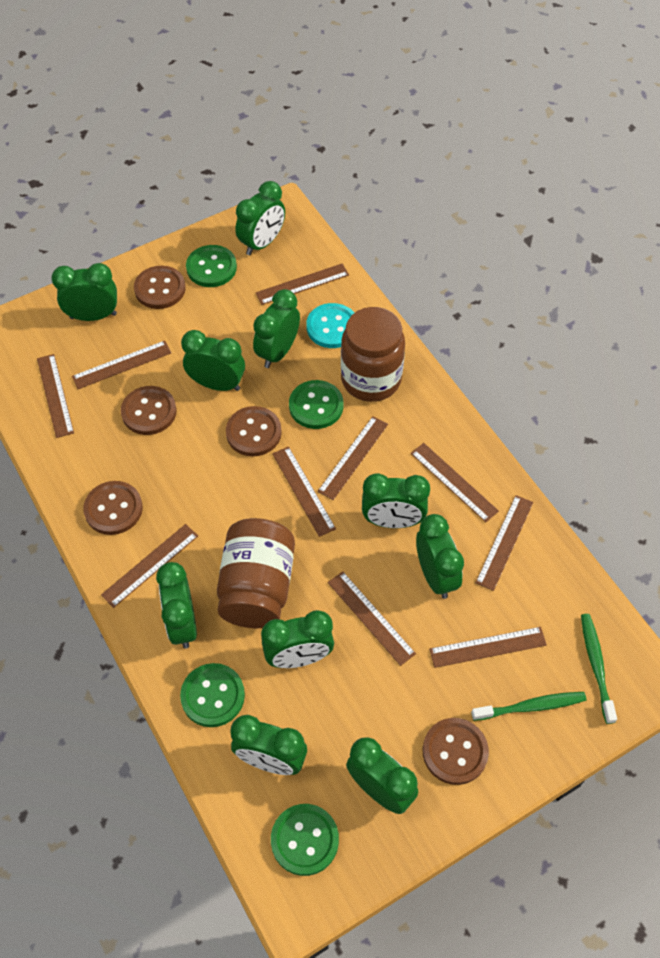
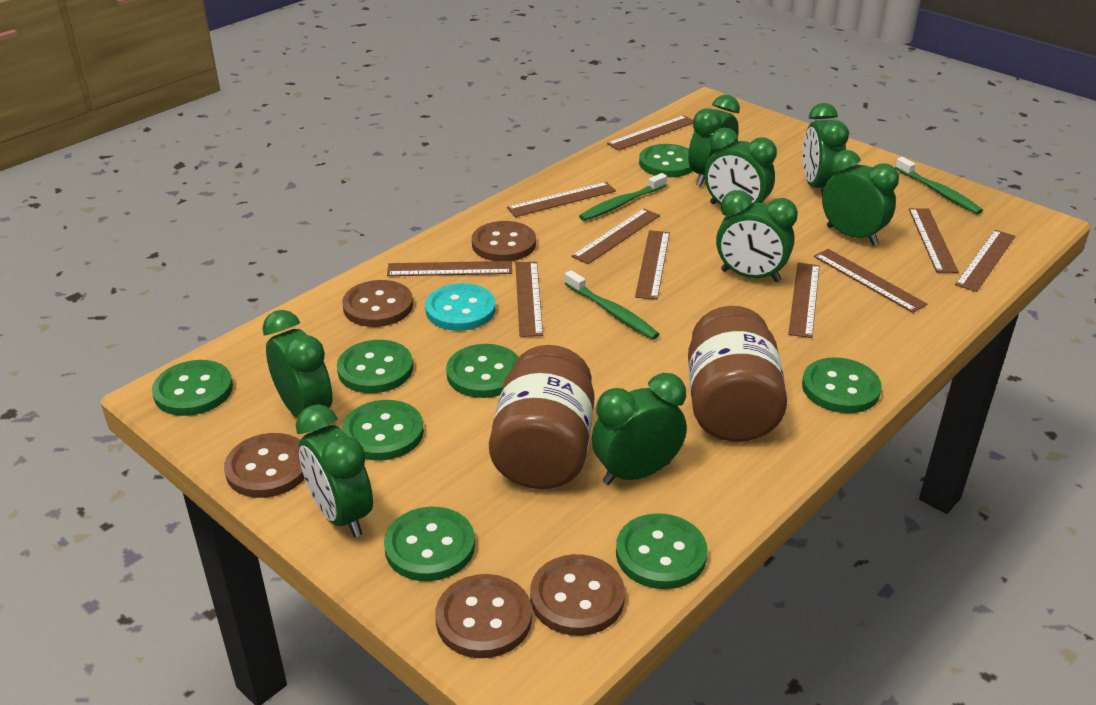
green button: [180,663,245,727] [186,245,237,287] [271,804,339,876] [289,380,343,429] = 4 -> [152,360,233,416] [337,340,413,393] [342,400,424,461] [384,507,475,581] [446,344,519,398] [616,513,707,589] [639,144,693,177] [802,357,882,413] = 8
green clock: [51,263,117,321] [156,562,197,649] [181,330,245,391] [230,715,307,775] [235,181,285,255] [253,289,300,368] [261,610,334,668] [346,737,418,814] [362,473,430,528] [416,514,464,599] = 10 -> [262,310,333,418] [296,404,373,537] [592,373,687,485] [688,95,740,186] [705,128,777,205] [716,190,798,282] [803,103,849,194] [822,150,899,246] = 8
green toothbrush: [471,692,587,721] [581,614,617,724] = 2 -> [564,270,660,340] [579,173,667,221] [895,157,983,214] = 3

